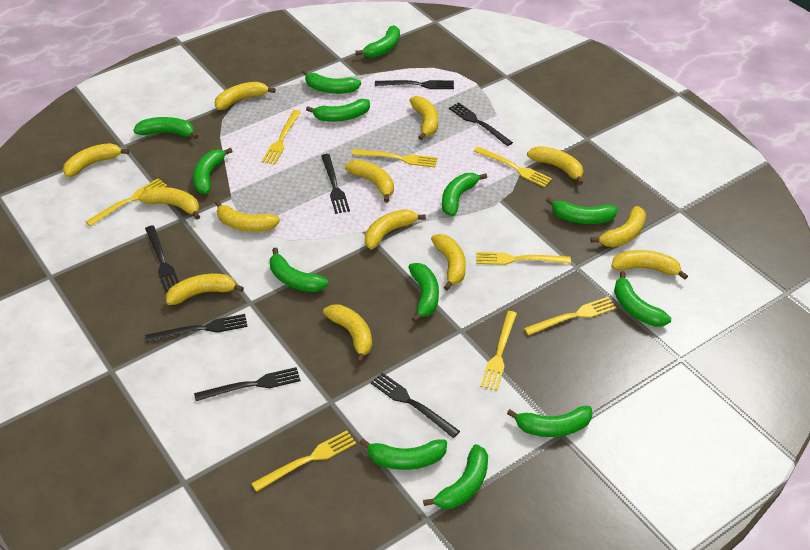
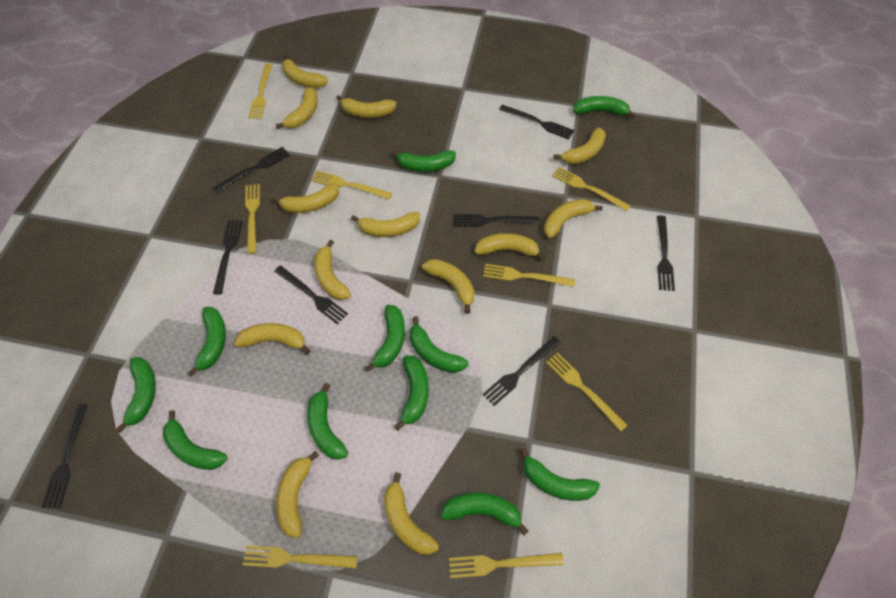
black fork: [145,226,179,292] [145,314,248,343] [194,367,300,401] [321,154,350,214] [371,372,460,438] [375,80,454,89] [449,102,513,146] = 7 -> [41,404,87,508] [213,147,290,193] [213,220,243,295] [274,265,348,325] [453,214,540,227] [482,336,561,406] [499,105,574,140] [657,215,675,291] = 8
green banana: [133,117,198,139] [193,148,233,194] [270,248,328,292] [302,70,361,94] [306,99,370,122] [356,25,400,58] [360,438,447,470] [408,263,439,322] [423,444,488,509] [442,173,487,216] [507,406,592,437] [546,197,618,224] [614,271,671,327] = 13 -> [116,357,156,433] [163,410,227,470] [188,307,226,376] [307,383,348,460] [365,305,405,372] [391,150,456,172] [394,355,429,431] [410,316,469,373] [441,492,528,536] [520,448,600,501] [573,96,636,118] = 11

